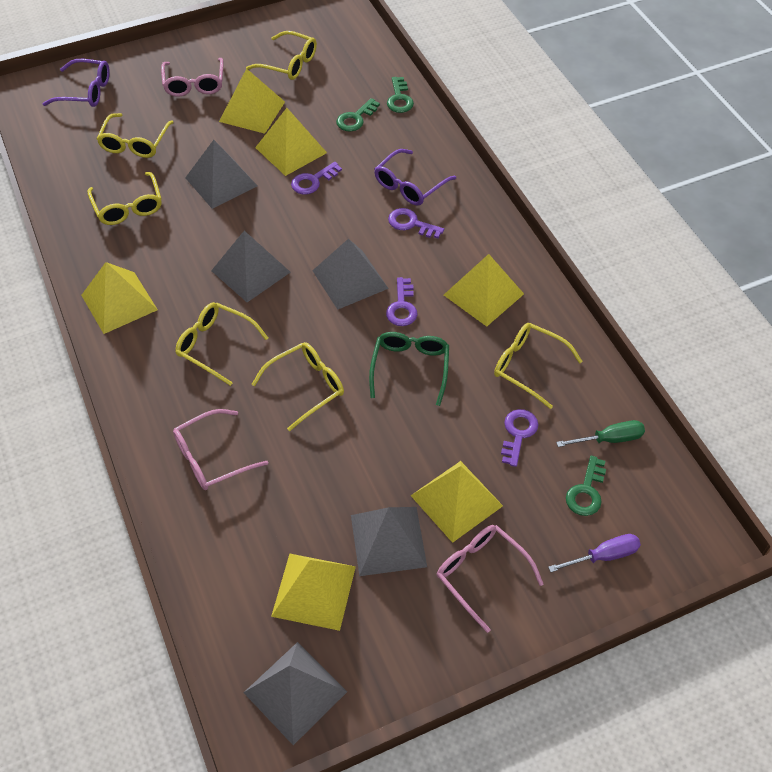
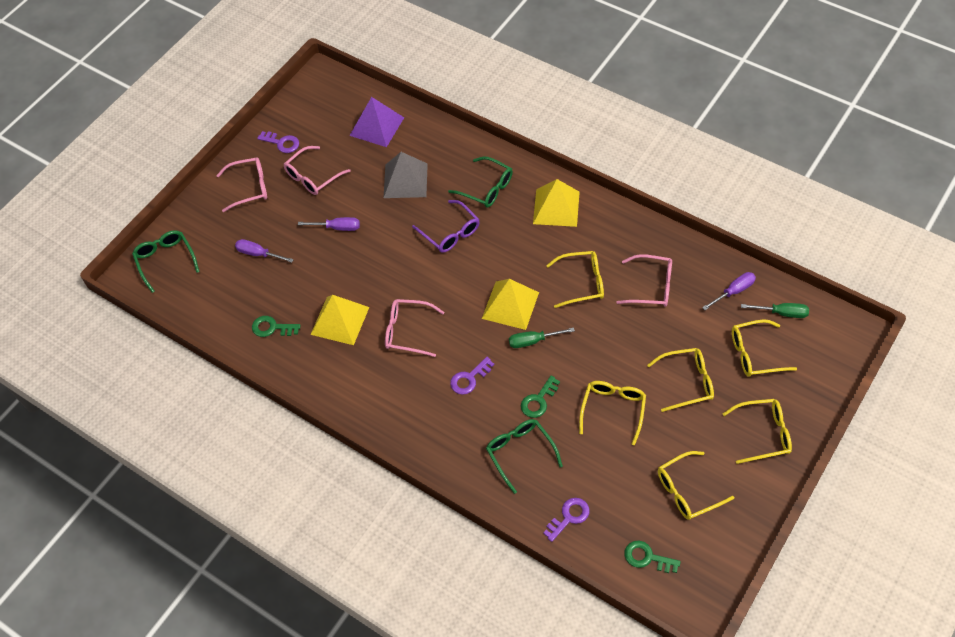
green glasses: [369,332,449,406] = 1 -> [132,230,200,293] [448,157,513,208] [486,419,563,494] = 3
green screwdriver: [556,420,645,447] = 1 -> [509,328,575,348] [741,303,809,318] = 2
grey pyramid: [185,140,257,209] [211,231,291,302] [243,642,347,745] [312,239,389,310] [351,507,427,576] = 5 -> [384,152,428,198] = 1
pink glasses: [161,58,224,97] [173,409,268,490] [437,525,544,633] = 3 -> [216,157,267,212] [284,146,351,195] [385,299,444,357] [616,254,672,307] = 4
purple glasses: [43,59,110,107] [375,149,456,206] = 2 -> [412,200,479,253] = 1
purple key: [291,162,342,195] [386,277,417,326] [388,208,444,238] [501,409,539,467] = 4 -> [257,131,299,153] [450,357,494,395] [543,498,589,542] = 3
purple pyramid: none = 0 -> [349,97,404,147] = 1
purple screwdriver: [548,534,641,572] = 1 -> [235,239,294,263] [298,217,360,231] [702,272,756,310] = 3
yellow pyramid: [81,262,158,334] [219,68,285,134] [255,108,327,176] [271,554,356,631] [411,461,503,543] [444,254,524,327] = 6 -> [310,295,369,345] [482,279,539,330] [533,179,580,227] = 3

